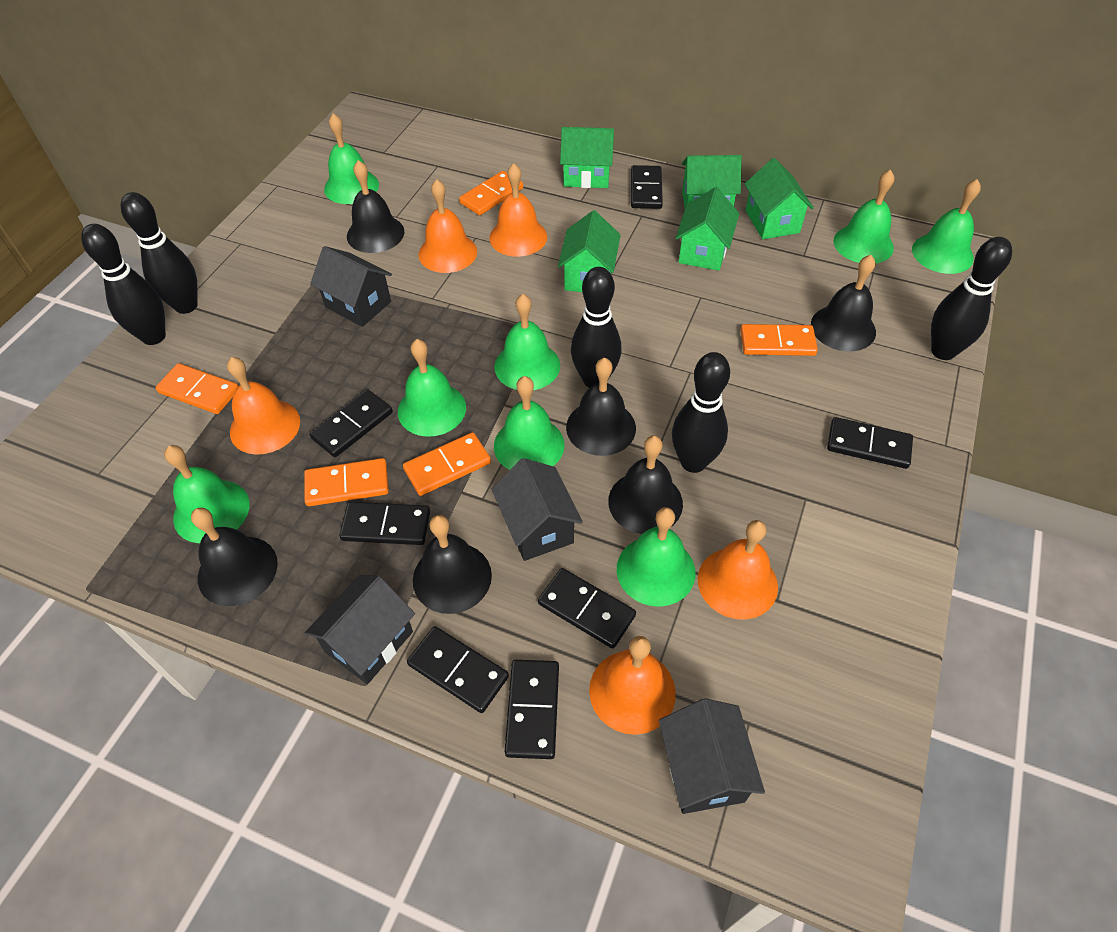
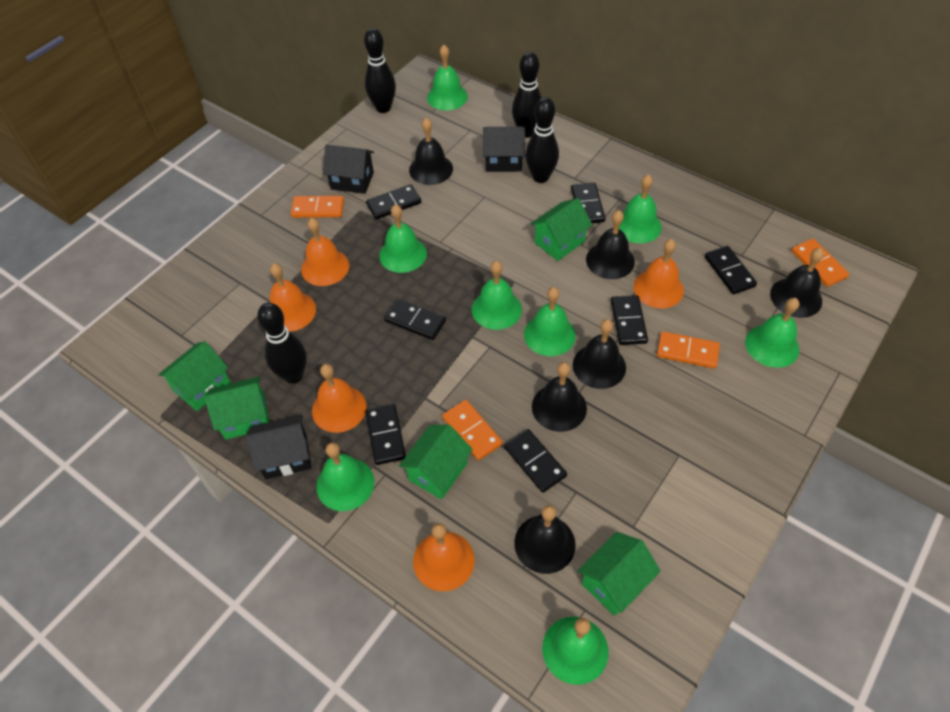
black bowling pin: [81,224,166,345] [121,192,198,314] [571,267,622,388] [672,352,730,473] [931,237,1012,360] = 5 -> [257,303,307,384] [364,28,396,113] [512,52,542,138] [525,97,559,183] = 4
black house: [305,575,415,684] [310,246,392,327] [492,458,583,561] [659,699,765,814] = 4 -> [246,415,312,480] [323,145,374,194] [483,127,525,172] = 3
orange domino: [155,363,238,414] [304,458,389,506] [403,432,491,496] [459,171,523,215] [741,324,818,356] = 5 -> [291,196,344,218] [442,400,502,460] [657,331,720,369] [792,239,849,287] = 4

